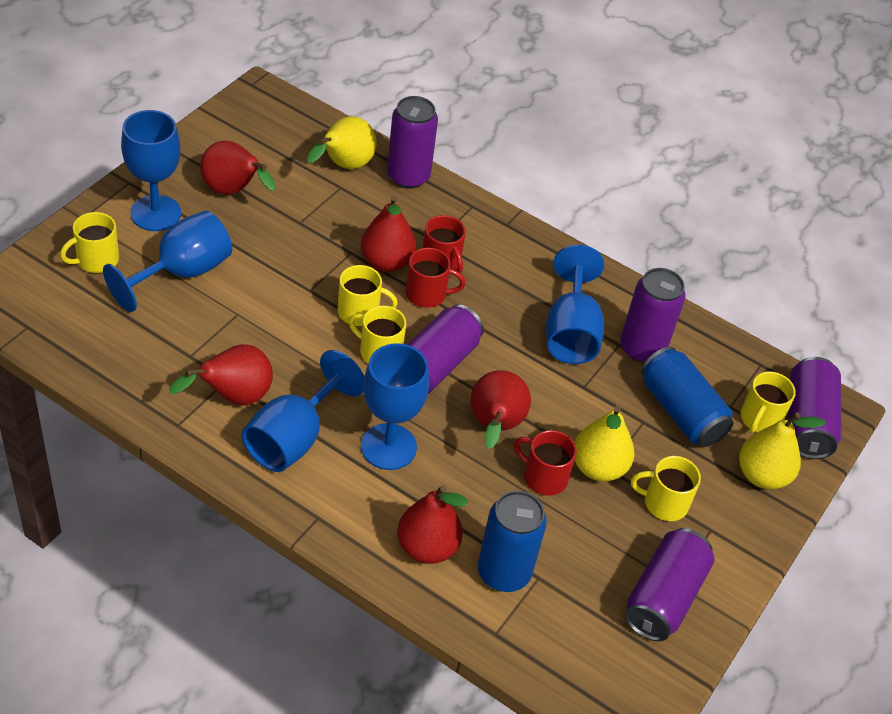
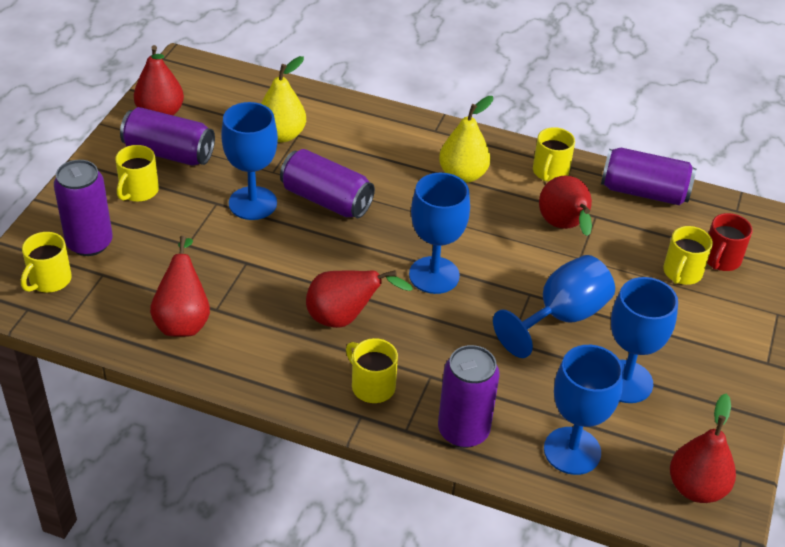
blue can: [478,491,547,592] [641,347,734,447] = 2 -> none = 0
red mug: [406,248,466,308] [423,215,466,273] [514,430,577,496] = 3 -> [707,213,752,271] = 1
yellow pear: [307,117,377,169] [574,406,634,482] [739,412,826,489] = 3 -> [261,56,306,142] [439,96,493,183] = 2

